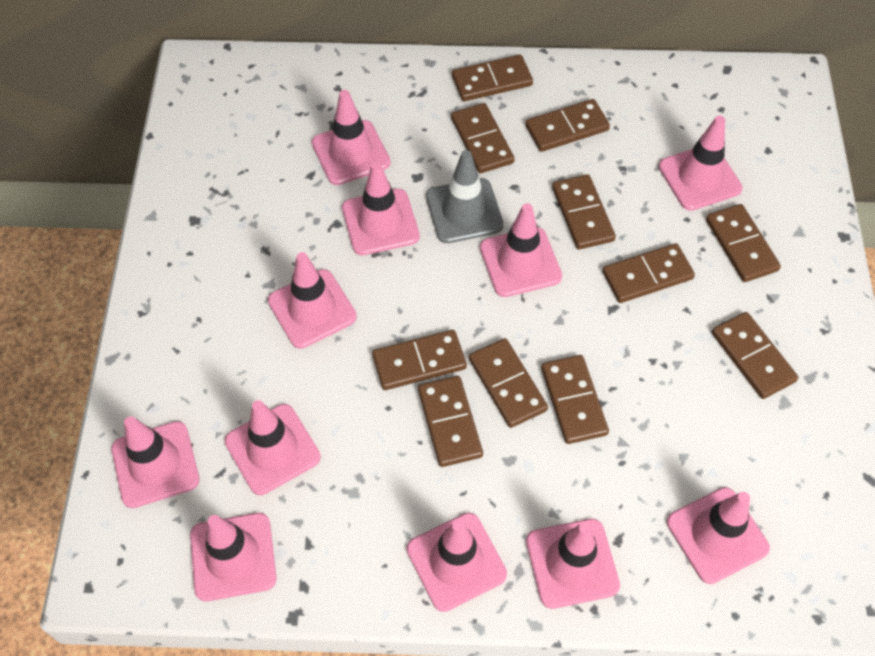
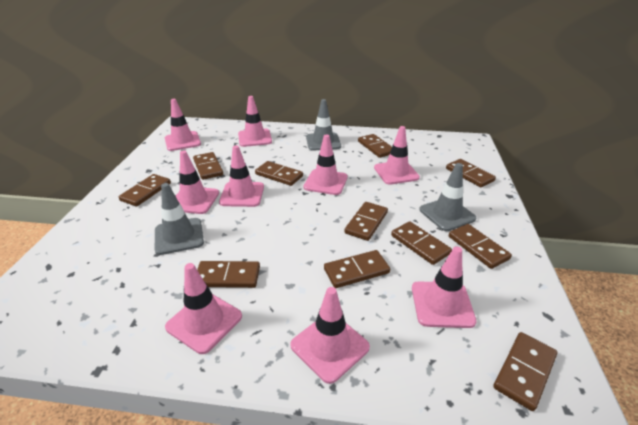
grey traffic cone: [426,150,504,243] = 1 -> [155,183,204,255] [306,99,341,151] [419,163,476,231] = 3
pink traffic cone: [111,416,199,508] [190,513,276,601] [224,400,321,495] [268,252,357,349] [312,90,391,185] [342,162,420,255] [407,513,507,612] [480,203,562,297] [526,519,620,609] [659,116,743,211] [667,487,770,584] = 11 -> [165,99,201,151] [165,263,242,354] [176,151,219,214] [219,145,264,207] [238,96,272,147] [290,287,370,384] [304,134,348,195] [374,126,420,185] [412,246,476,328] = 9

